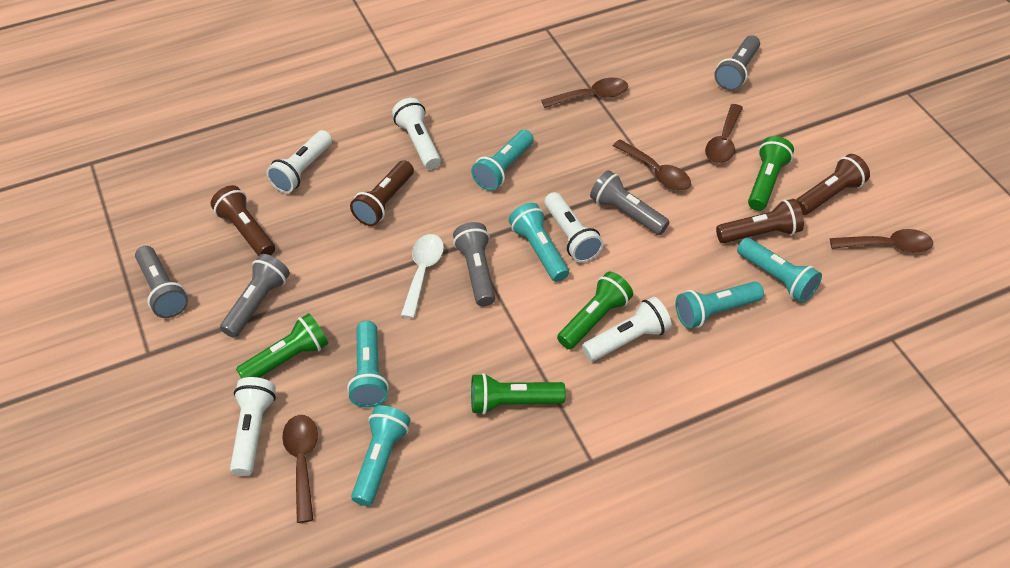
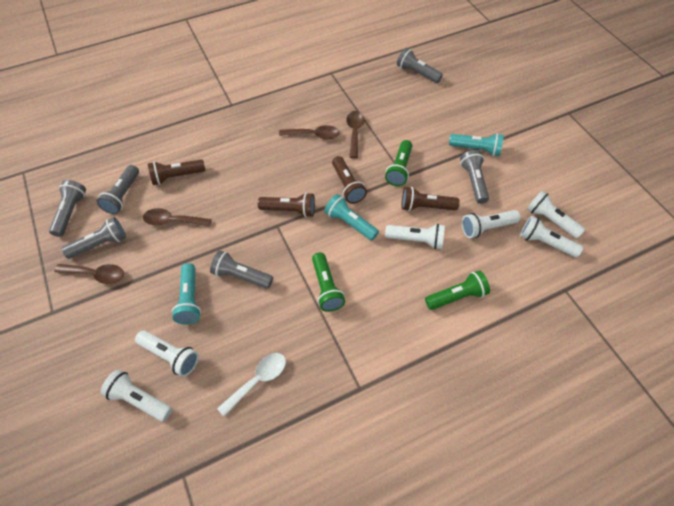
brown spoon: [282,415,318,523] [541,78,628,108] [613,139,691,191] [705,104,743,164] [830,229,933,253] = 5 -> [54,264,124,284] [143,208,212,227] [279,125,340,139] [346,111,365,158] = 4
green flashlight: [236,313,328,378] [471,373,566,415] [557,272,633,349] [748,136,794,211] = 4 -> [312,252,345,312] [385,140,412,186] [425,270,490,310] = 3
grey flashlight: [135,246,188,318] [220,254,290,338] [453,222,495,306] [590,170,670,235] [714,35,760,91] = 5 -> [49,180,86,237] [61,217,126,259] [97,165,139,214] [210,250,273,289] [397,48,443,83] [460,150,489,204] = 6
turquoise flashlight: [347,321,389,408] [351,405,411,506] [471,130,534,191] [509,203,569,282] [676,281,764,329] [737,238,822,303] = 6 -> [172,263,201,324] [324,194,379,241] [449,133,504,156] = 3
white flashlight: [230,377,276,476] [266,130,332,193] [392,98,441,169] [544,192,603,263] [582,297,672,361] = 5 -> [100,369,172,422] [135,330,199,377] [385,224,445,249] [462,210,521,238] [520,216,583,257] [527,191,585,239] = 6

